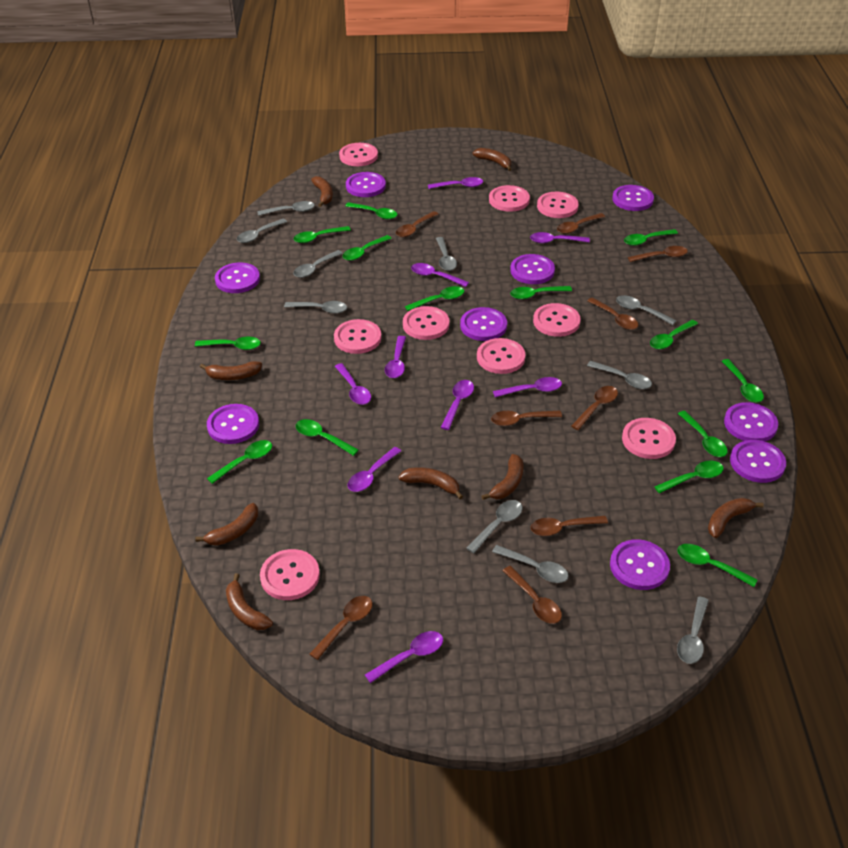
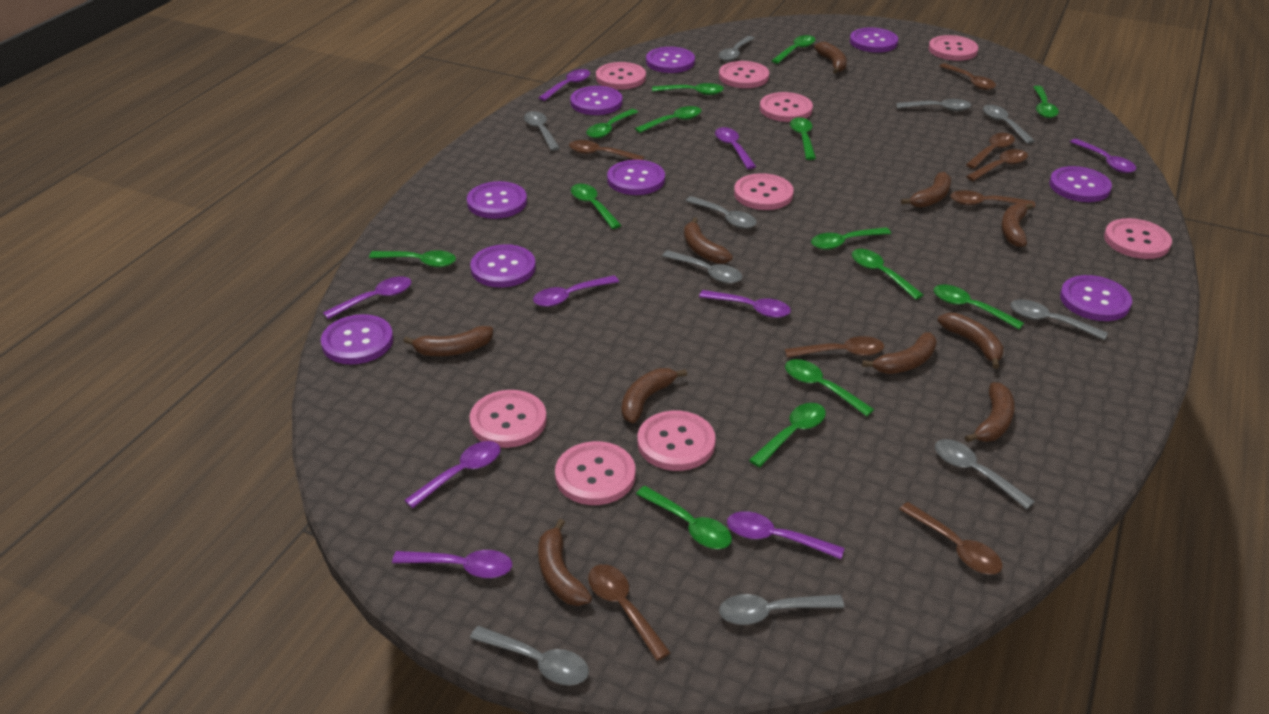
brown banana: [195,503,258,546] [200,361,262,380] [226,573,273,630] [311,176,333,207] [399,467,463,499] [472,148,512,171] [482,454,523,500] [708,498,764,538] = 8 -> [403,326,493,356] [538,519,592,606] [622,368,687,423] [684,218,733,264] [814,42,847,74] [862,332,937,374] [901,172,951,208] [938,313,1003,369] [965,382,1015,443] [1001,203,1033,247] = 10
brown spoon: [309,596,373,660] [396,211,439,237] [491,411,562,426] [503,566,562,624] [531,516,608,536] [557,213,605,234] [571,386,618,430] [587,297,638,330] [628,246,688,262] = 9 -> [569,140,645,160] [588,564,671,661] [785,336,884,358] [899,502,1002,575] [939,63,996,90] [950,190,1035,208] [966,133,1015,169] [966,149,1028,181] = 8

